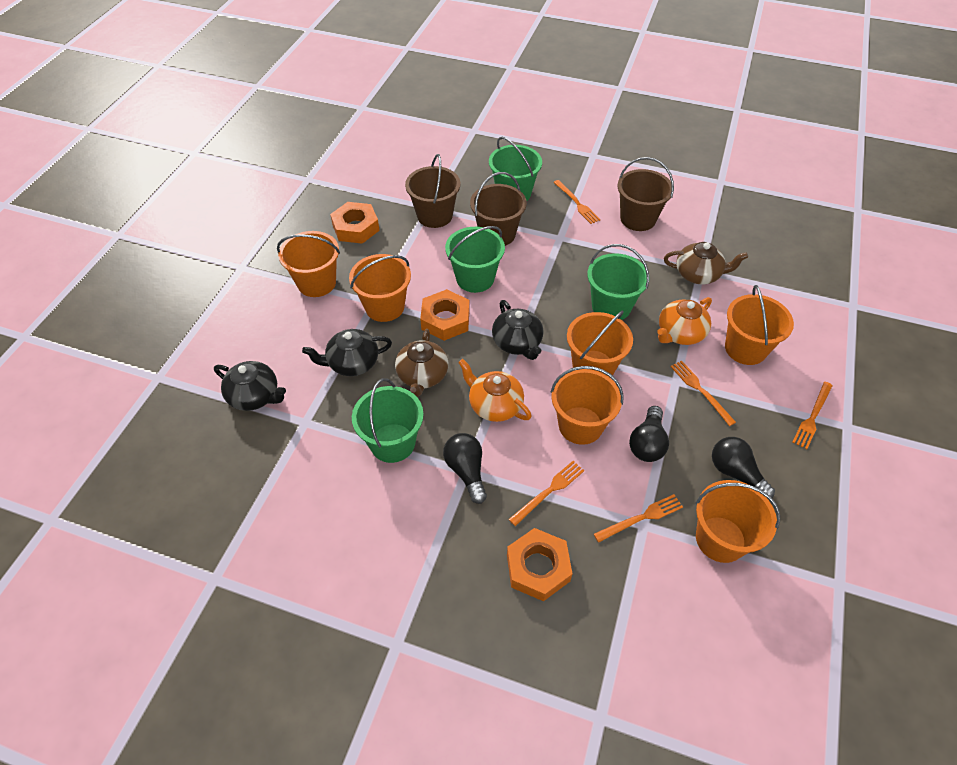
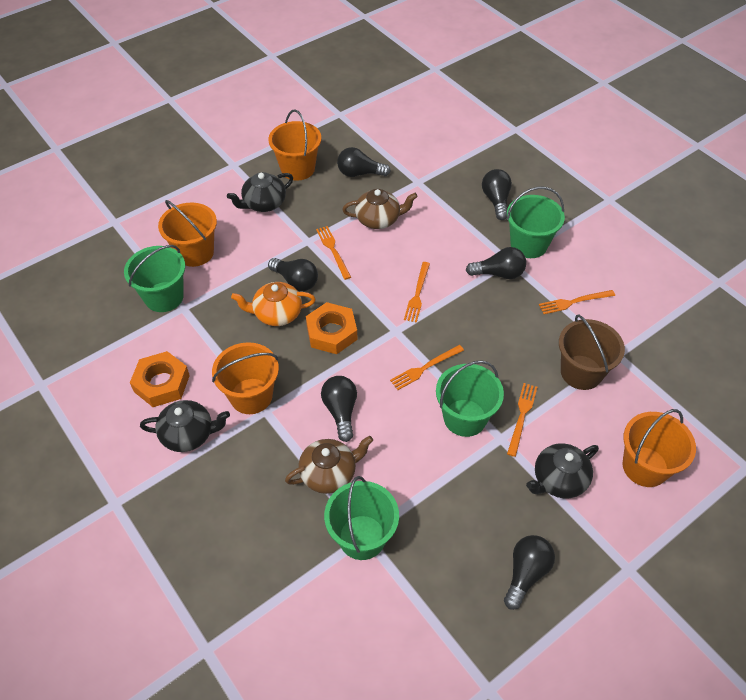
black light bulb: [443,433,487,504] [629,406,669,462] [712,437,775,500] = 3 -> [268,258,318,291] [321,376,357,442] [337,147,391,177] [466,247,526,279] [482,169,512,220] [504,535,555,610] = 6
brown bucket: [405,154,460,228] [470,172,527,246] [618,157,674,231] = 3 -> [559,315,625,390] = 1
orange bucket: [277,231,340,297] [349,254,411,322] [551,366,624,445] [567,310,633,377] [695,480,780,563] [725,285,794,365] = 6 -> [158,200,217,267] [212,342,279,414] [268,109,321,181] [623,409,696,487] = 4
orange nut: [330,202,380,244] [420,289,470,341] [507,528,572,601] = 3 -> [130,351,190,407] [306,302,357,354] = 2
orange teapot: [458,359,532,422] [657,297,712,345] = 2 -> [231,282,316,326] = 1

